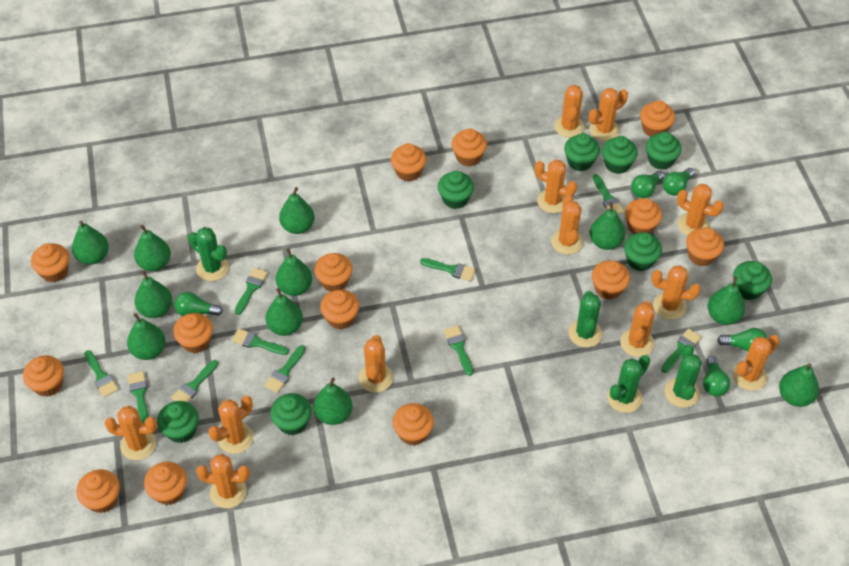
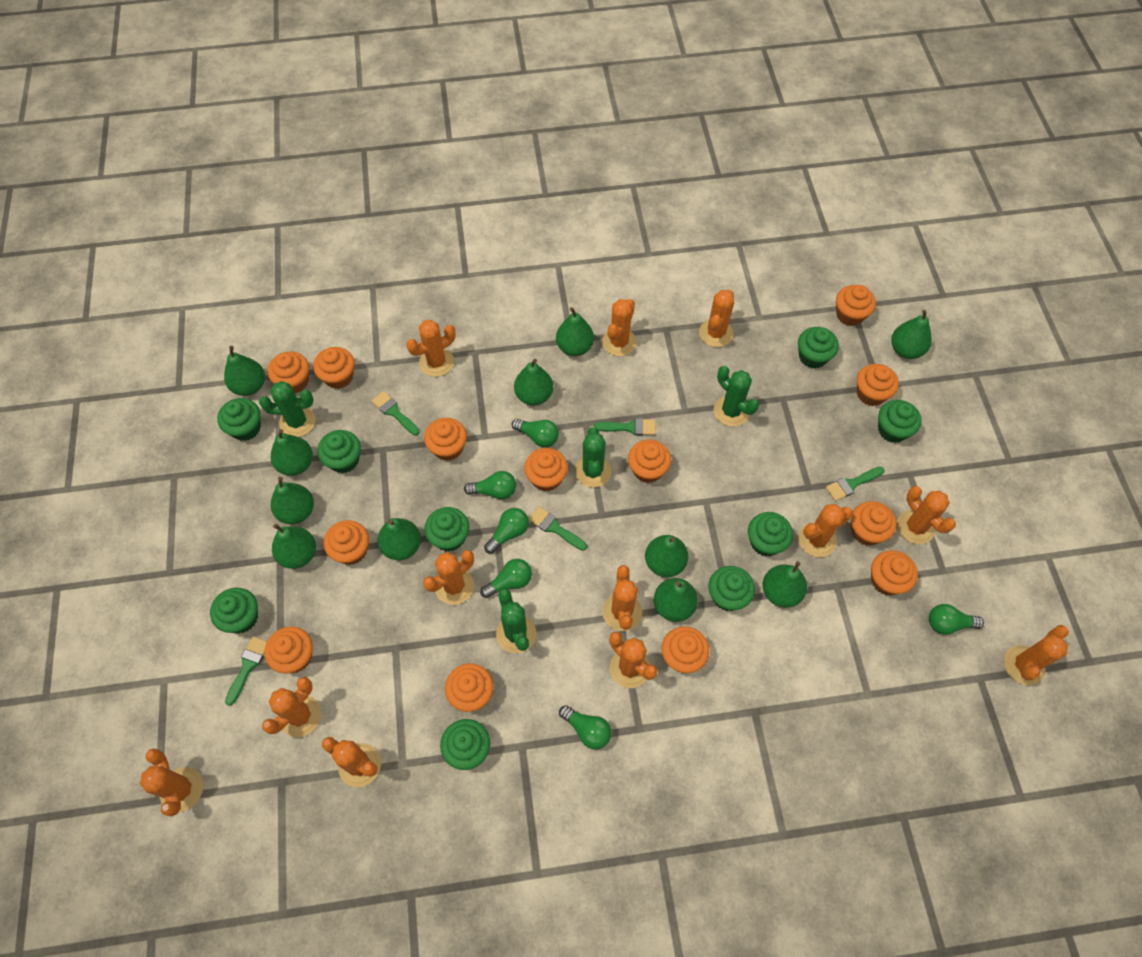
green brush: [84,350,118,397] [128,371,148,423] [171,360,218,402] [232,329,289,355] [235,268,268,315] [264,345,305,393] [420,258,476,281] [444,326,473,376] [593,174,624,214] [661,329,701,373] = 10 -> [225,637,267,706] [372,391,420,435] [529,507,587,551] [594,418,656,435] [826,467,885,501] = 5
green cupcake: [157,401,199,443] [270,393,312,435] [438,171,474,209] [564,133,600,171] [602,136,638,174] [624,232,662,271] [646,132,682,170] [733,261,772,300] = 8 -> [210,588,258,633] [217,398,261,441] [317,430,361,473] [424,507,469,552] [440,719,490,770] [709,566,755,611] [748,512,793,556] [798,327,839,369] [878,400,921,443] = 9
green light bulb: [174,292,223,316] [631,171,664,198] [663,168,695,196] [703,356,730,397] [717,328,768,352] = 5 -> [464,471,516,499] [480,559,532,598] [484,508,529,554] [512,419,559,447] [559,705,611,750] [929,604,984,635] = 6
orange cupcake: [23,356,64,397] [31,243,69,282] [76,469,120,513] [144,462,187,505] [173,313,213,353] [314,253,353,291] [320,289,359,330] [391,143,426,181] [392,403,434,446] [451,128,487,166] [592,261,630,300] [625,198,662,234] [640,100,675,137] [686,227,724,266] = 14 -> [264,627,313,674] [268,351,309,393] [313,347,355,389] [324,520,369,565] [424,418,467,461] [445,664,493,712] [524,448,568,491] [628,439,671,483] [662,626,709,673] [836,285,876,326] [851,501,896,546] [857,364,899,406] [871,550,918,596] = 13

